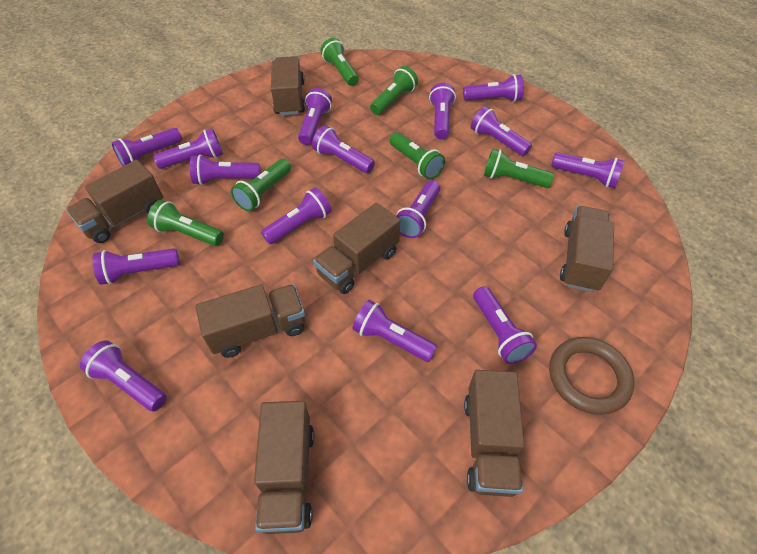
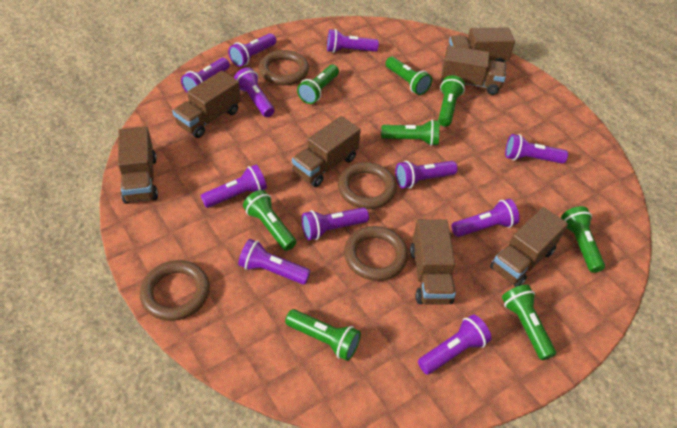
brown ring: [549,337,635,415] = 1 -> [140,260,210,321] [259,50,309,85] [338,162,397,209] [344,226,408,281] = 4
green flashlight: [148,200,224,246] [231,159,291,211] [321,38,359,86] [370,66,418,115] [390,132,445,179] [484,149,554,188] = 6 -> [243,190,296,251] [285,309,361,361] [297,65,339,104] [381,119,440,146] [385,57,432,95] [438,75,465,127] [502,285,556,360] [561,206,605,273] = 8
purple flashlight: [80,340,167,411] [92,248,180,285] [112,128,182,166] [153,129,223,169] [190,154,260,185] [261,187,332,244] [298,88,332,145] [312,126,375,173] [353,300,437,362] [396,180,440,238] [429,83,456,139] [463,74,524,102] [471,106,532,156] [473,286,537,364] [551,152,625,188] = 15 -> [181,58,230,92] [200,165,267,208] [228,33,276,67] [234,67,274,117] [238,239,311,284] [302,207,369,240] [327,29,379,53] [395,161,458,189] [418,314,492,375] [452,199,519,237] [505,134,568,164] = 11

